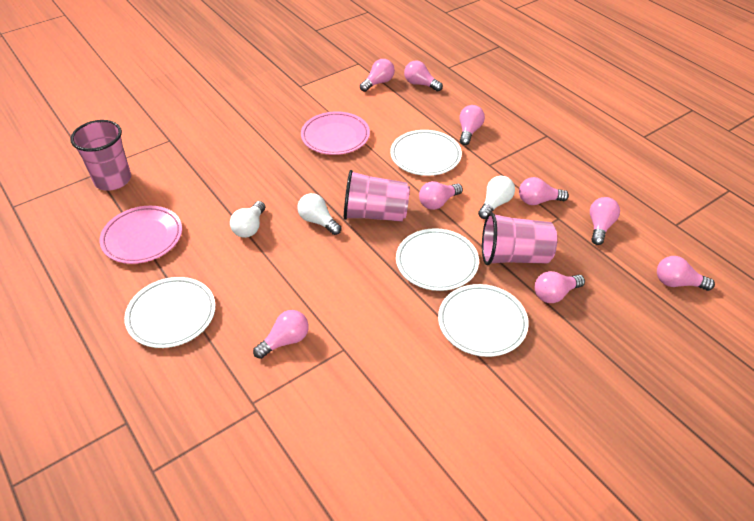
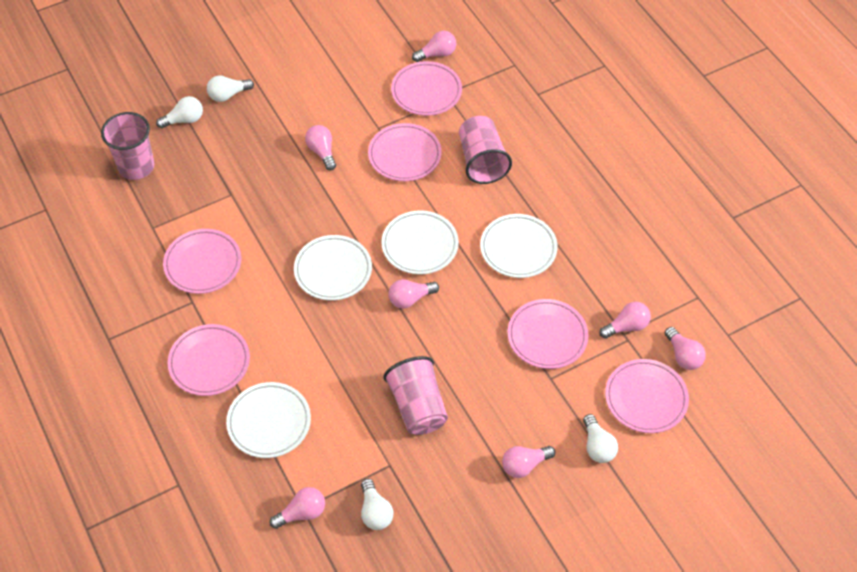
pink light bulb: [253,310,309,359] [360,59,395,92] [404,60,443,91] [419,181,463,210] [459,105,485,145] [519,177,569,205] [535,271,585,303] [590,197,620,245] [657,256,715,291] = 9 -> [270,487,325,529] [305,125,336,171] [389,279,439,309] [412,31,456,62] [502,446,555,478] [599,302,651,339] [665,327,706,370] = 7
pink plate: [99,206,182,264] [301,112,370,155] = 2 -> [163,229,241,294] [168,324,250,396] [368,123,442,181] [391,61,462,116] [508,299,589,369] [605,359,689,433] = 6
white light bulb: [230,201,265,238] [297,193,341,235] [478,176,515,219] = 3 -> [156,96,203,129] [207,75,254,102] [361,479,393,530] [583,414,618,463] = 4

